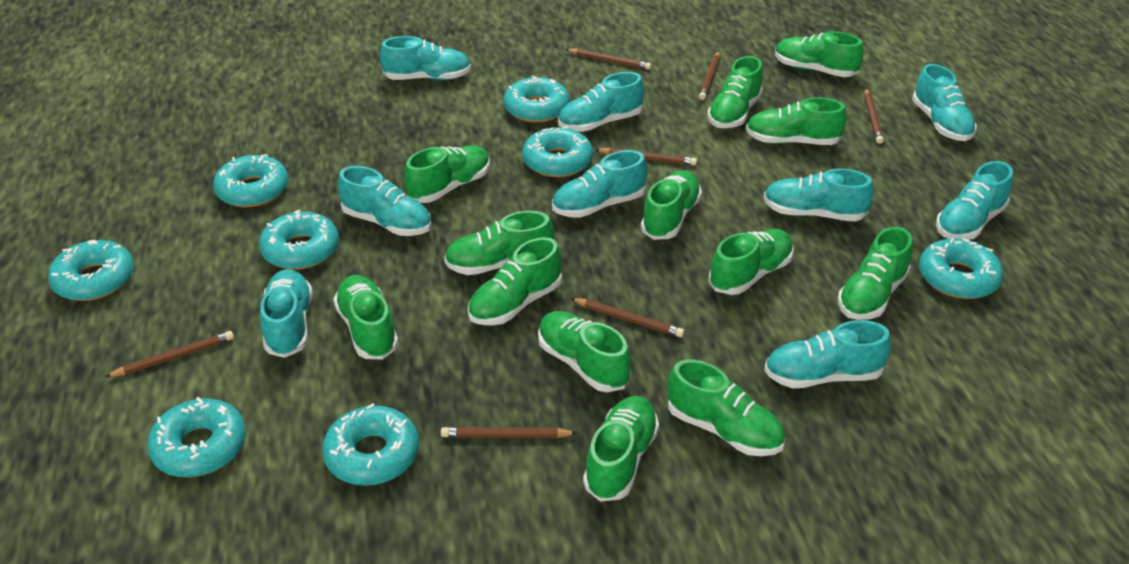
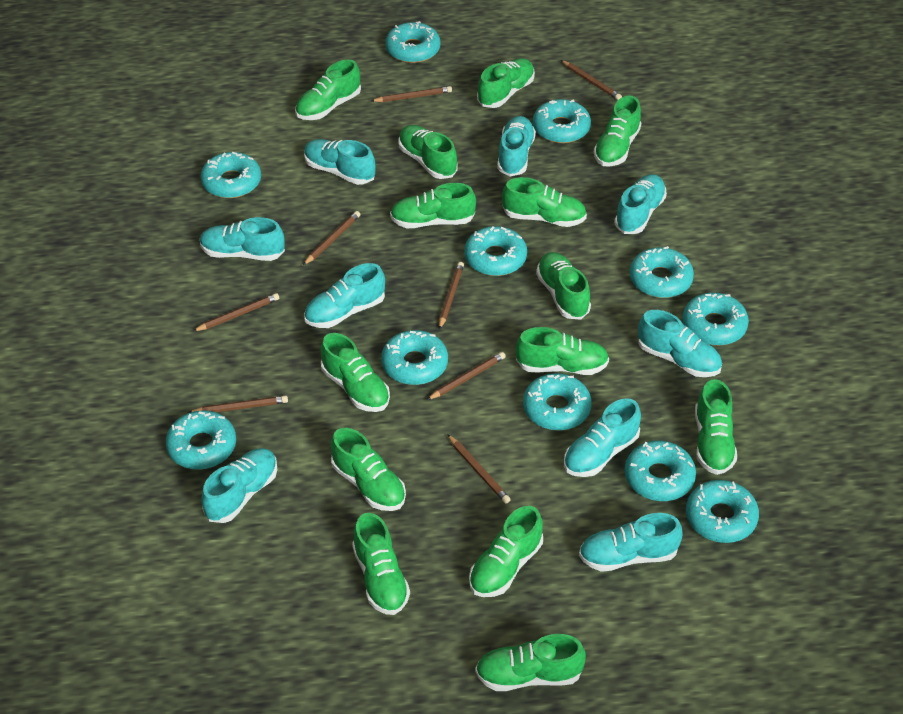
brown pencil: [105,331,234,377] [441,427,577,438] [565,49,651,70] [570,298,684,337] [595,148,697,166] [699,51,720,100] [864,89,884,144] = 7 -> [188,396,288,413] [192,293,279,332] [303,211,361,265] [371,86,452,102] [427,352,506,400] [439,262,464,330] [447,434,511,504] [561,60,622,100] = 8
green shoe: [333,275,399,359] [404,146,490,203] [444,211,554,275] [468,237,562,326] [538,311,631,392] [583,396,659,502] [641,170,702,240] [667,359,785,456] [707,56,763,128] [708,229,794,295] [746,97,847,145] [775,31,863,77] [838,227,913,320] = 13 -> [295,59,361,120] [321,333,390,412] [331,428,406,511] [352,513,410,615] [390,183,476,228] [398,125,458,179] [469,506,543,597] [475,634,586,691] [477,58,535,108] [502,177,587,227] [516,327,609,375] [536,252,591,319] [594,95,641,167] [695,379,737,475] = 14
turquoise donut: [48,240,134,301] [147,397,246,477] [213,154,289,207] [259,210,339,270] [322,403,419,486] [504,76,570,123] [522,126,593,177] [919,238,1004,299] = 8 -> [166,410,236,470] [201,152,261,198] [381,330,448,385] [385,21,441,63] [464,226,527,276] [523,373,592,430] [533,99,591,143] [624,441,696,501] [629,246,694,298] [682,293,749,345] [686,480,759,543] = 11

